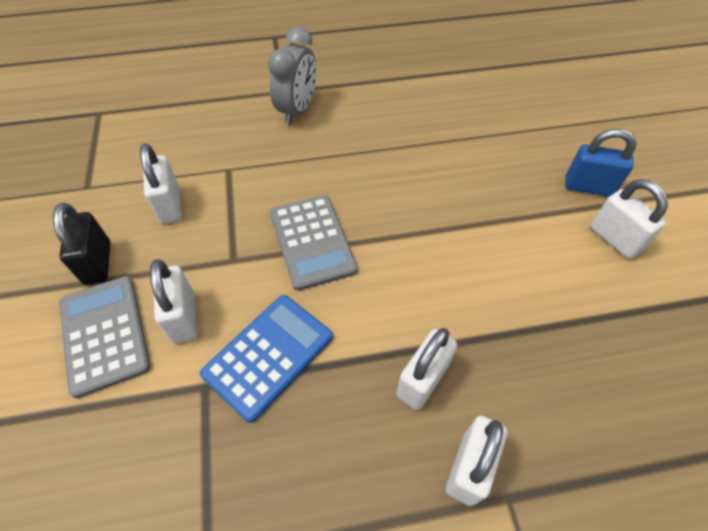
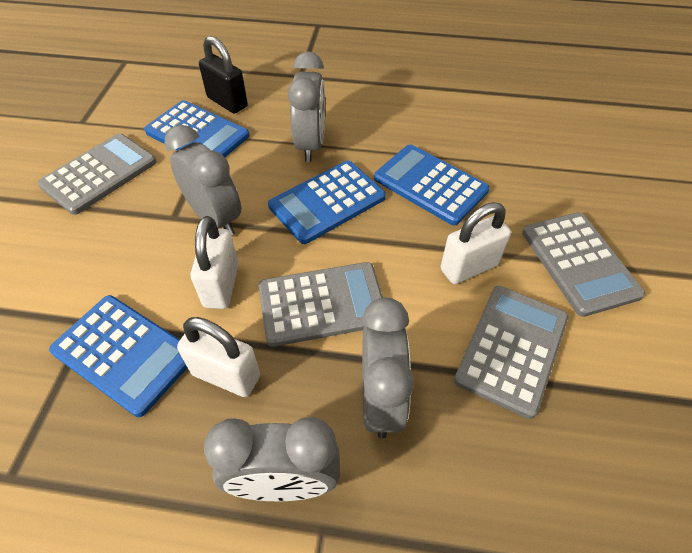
blue calculator: [200,295,333,423] = 1 -> [49,295,187,417] [144,100,250,157] [268,161,386,244] [374,144,490,225] = 4
blue padlock: [565,129,637,197] = 1 -> none = 0
grey calculator: [59,276,150,398] [270,195,358,291] = 2 -> [38,133,156,215] [258,262,383,347] [454,286,568,419] [522,213,645,317] = 4
grey clock: [268,27,316,125] = 1 -> [164,125,241,236] [204,417,339,501] [288,51,325,162] [362,297,414,439] = 4
white padlock: [140,143,182,224] [150,259,198,343] [396,328,457,410] [446,416,508,506] [590,179,668,259] = 5 -> [177,317,260,397] [190,216,239,309] [441,202,511,284] = 3

